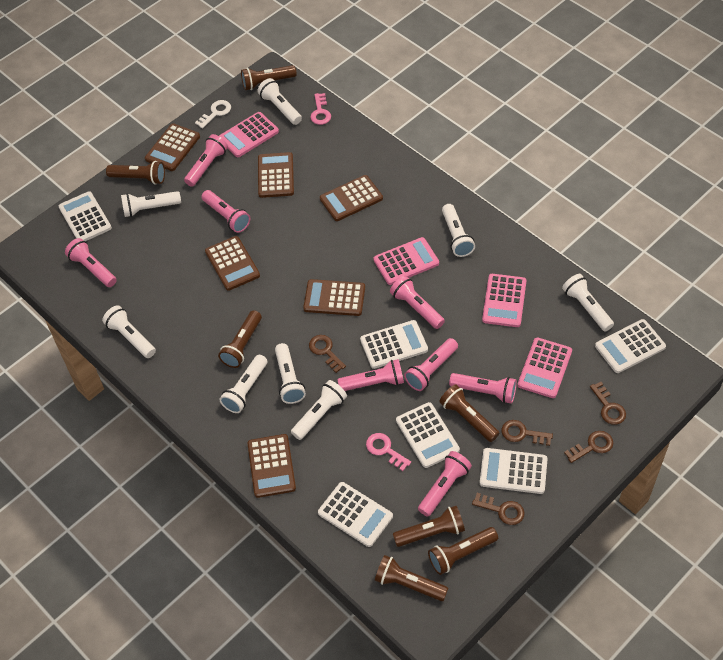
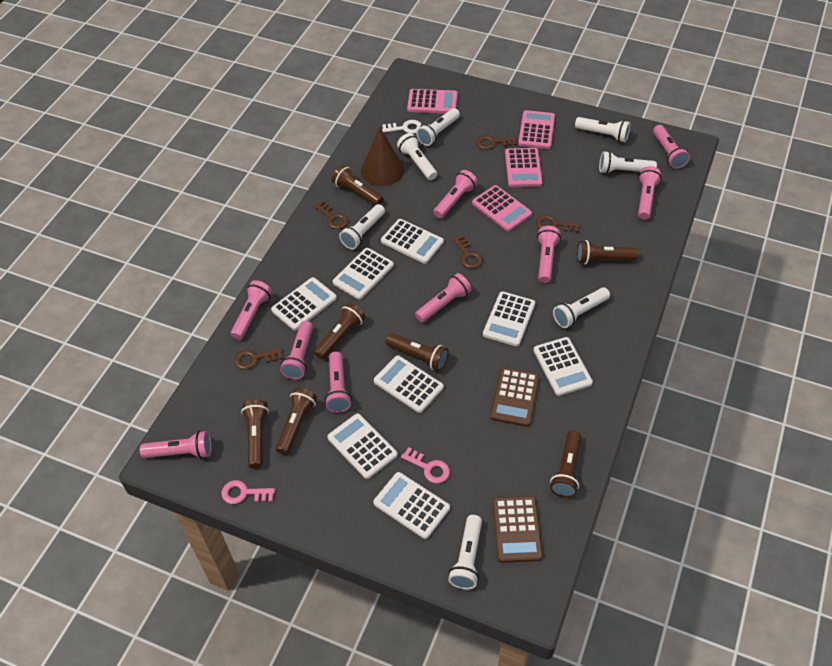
brown calculator: [145,123,200,171] [205,236,260,291] [247,434,296,498] [258,152,294,198] [303,279,365,316] [320,175,383,221] = 6 -> [490,367,540,427] [492,496,543,563] = 2
brown cone: none = 0 -> [361,127,404,186] = 1
pink flashlight: [65,238,117,287] [184,134,228,187] [201,190,250,233] [338,359,404,391] [390,276,445,329] [404,338,458,391] [418,451,472,517] [449,373,517,404] = 8 -> [140,431,212,459] [231,280,272,340] [280,321,313,380] [325,351,352,413] [415,273,471,322] [433,170,478,218] [537,226,561,283] [638,166,662,220] [653,125,690,169] = 9
white calculator: [59,191,112,241] [318,482,393,547] [360,320,428,369] [396,402,460,468] [480,448,548,494] [595,319,666,373] = 6 -> [271,277,337,330] [327,414,398,479] [333,248,394,300] [373,472,450,539] [374,355,444,413] [381,219,444,264] [483,291,535,346] [533,337,593,396] = 8
white flashlight: [102,305,156,358] [121,191,181,217] [220,355,267,413] [257,78,302,125] [275,343,306,404] [291,380,347,440] [442,204,475,257] [562,274,614,331] = 8 -> [339,204,385,249] [397,133,437,180] [416,108,460,146] [448,515,482,589] [553,287,610,328] [575,117,630,142] [599,151,657,174] = 7

